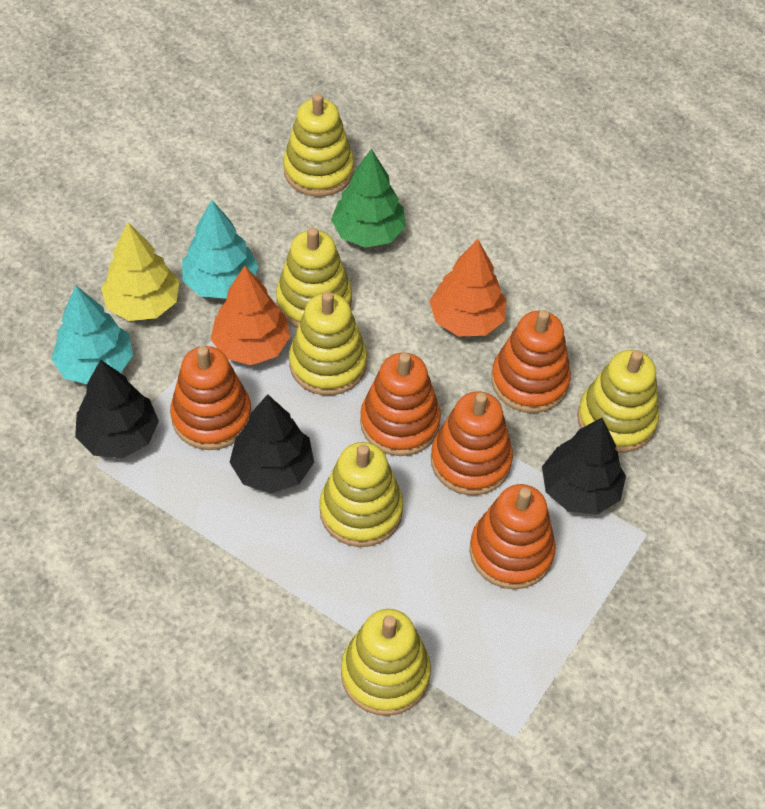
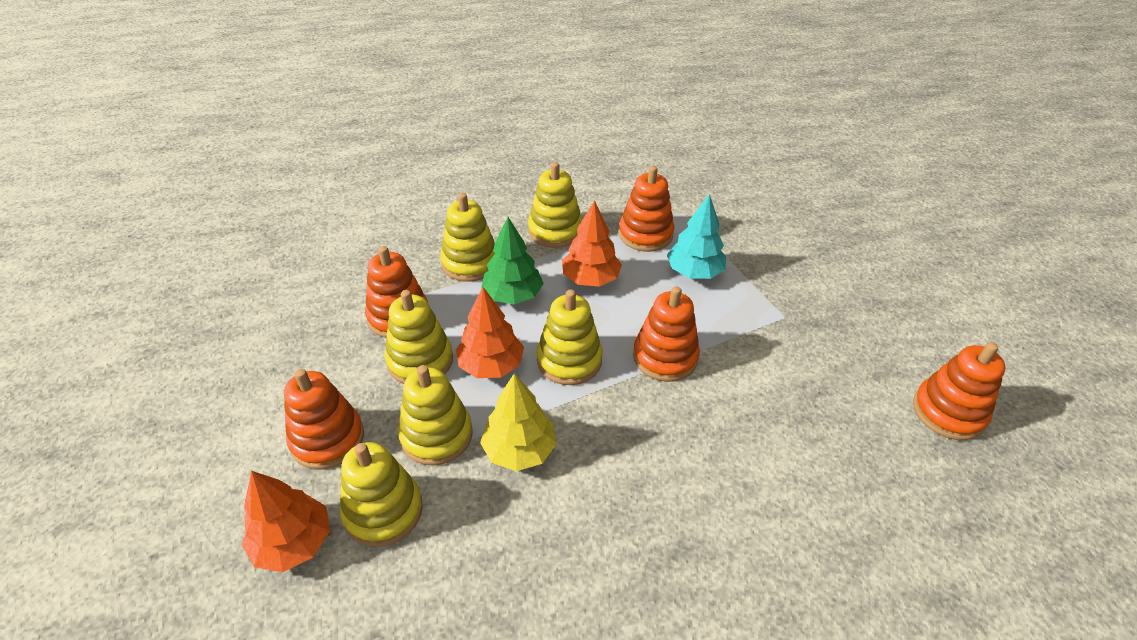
black tree: [75,360,159,459] [229,394,314,493] [542,418,626,515] = 3 -> none = 0
orange tree: [211,266,291,365] [429,239,507,336] = 2 -> [242,471,330,572] [456,287,524,378] [562,200,622,287] = 3
turquoise tree: [51,286,133,384] [182,200,259,299] = 2 -> [667,194,726,279] = 1

